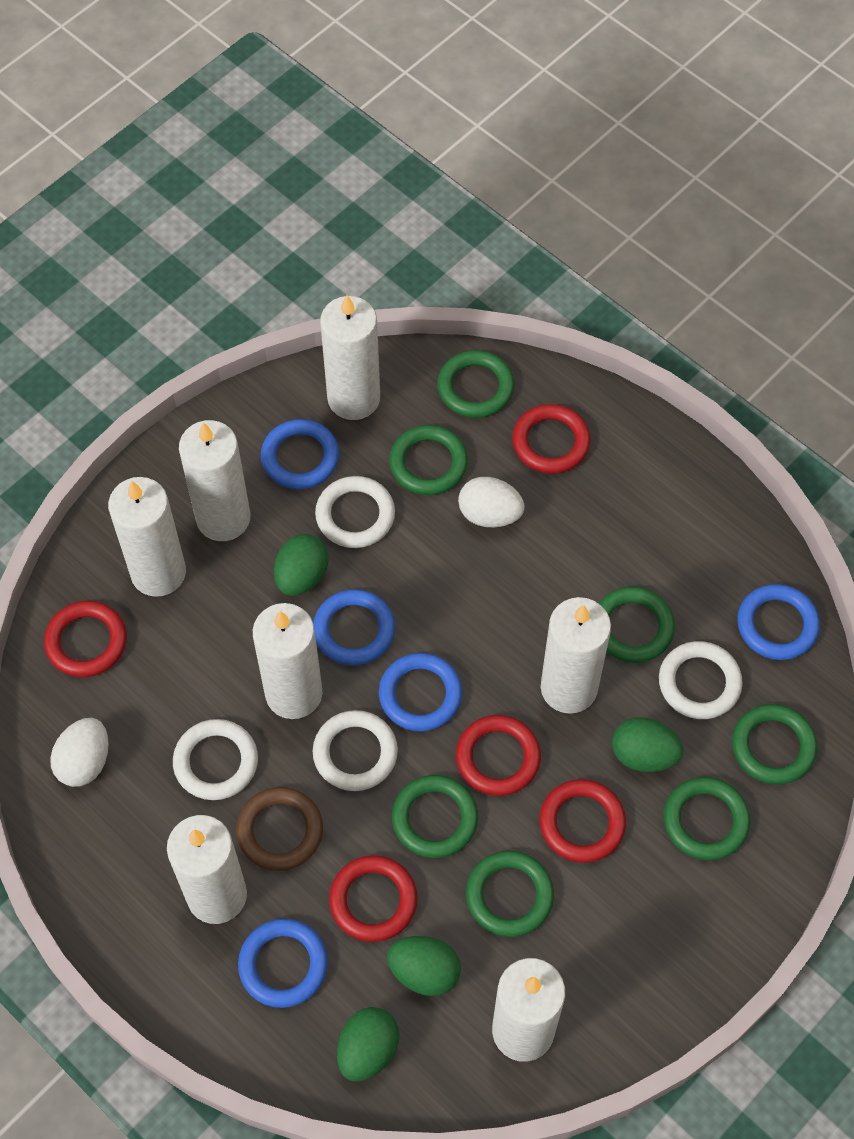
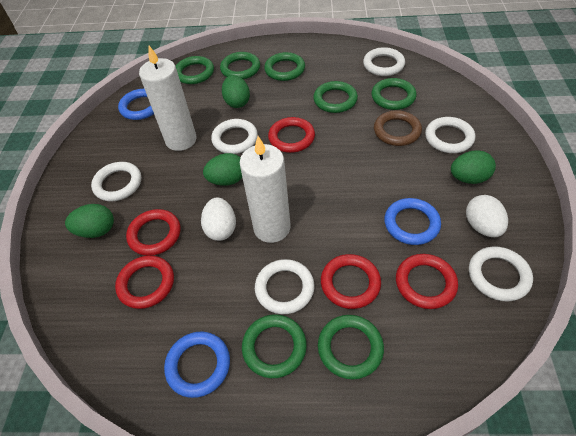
blue ring: [238,919,328,1008] [261,419,339,489] [313,589,395,666] [379,653,463,732] [737,584,820,660] = 5 -> [118,89,154,120] [164,331,230,398] [384,198,441,245] = 3
white candle: [108,477,186,597] [167,815,247,924] [179,420,250,541] [253,603,323,719] [320,295,380,420] [492,958,565,1062] [541,597,611,714] = 7 -> [139,46,197,151] [240,136,291,243] = 2
white ring: [173,719,258,800] [313,710,398,791] [315,476,395,548] [659,641,743,719] = 4 -> [91,162,141,202] [211,119,258,154] [255,259,315,314] [363,47,405,76] [425,117,475,153] [469,246,533,302] = 6

